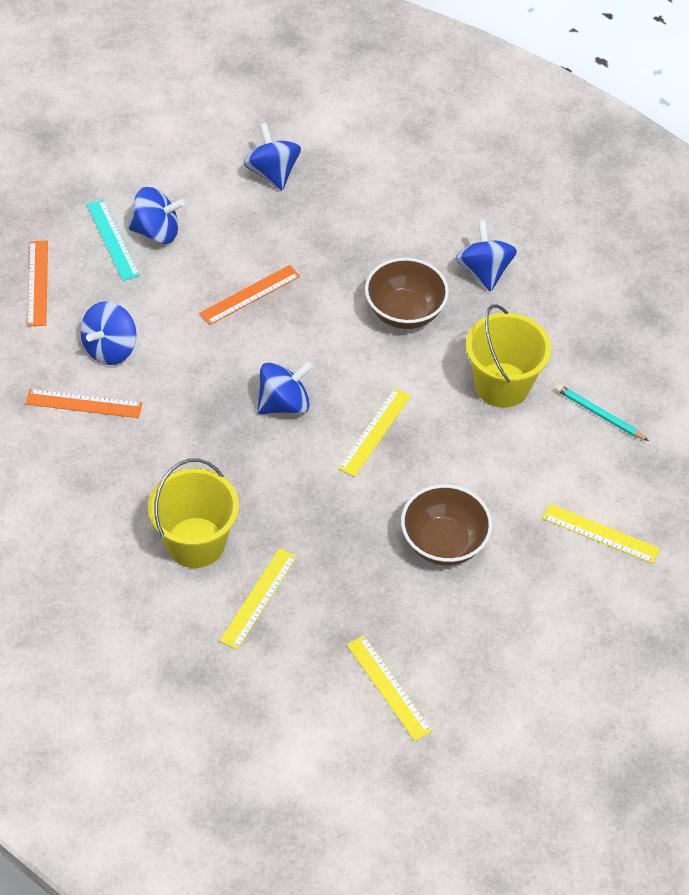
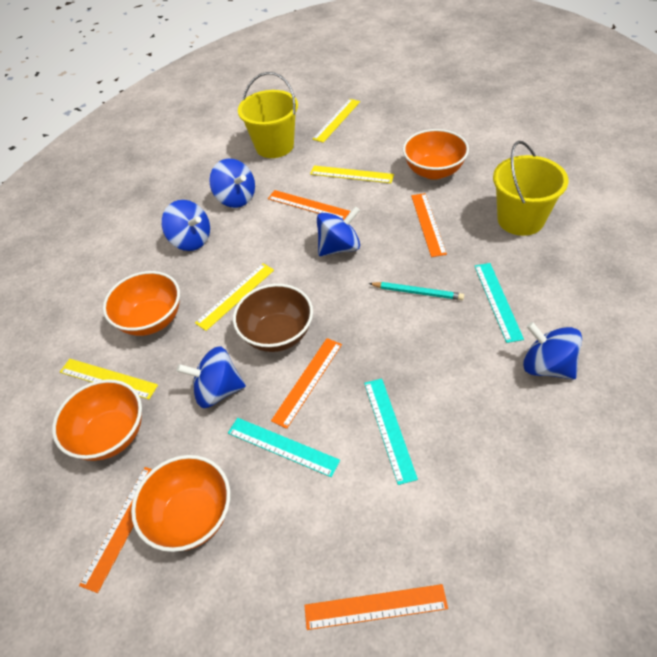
brown bowl: [365,258,449,329] [401,484,492,566] = 2 -> [233,284,313,352] = 1
orange bowl: none = 0 -> [52,379,142,461] [103,271,180,336] [131,455,230,552] [403,129,469,180] = 4
orange ruler: [25,389,142,418] [27,241,48,326] [199,265,300,325] = 3 -> [79,467,152,593] [268,190,350,219] [271,338,342,429] [304,584,448,630] [411,193,447,257] = 5
turquoise ruler: [87,200,140,281] = 1 -> [228,418,340,477] [364,378,418,485] [474,263,524,343] = 3

